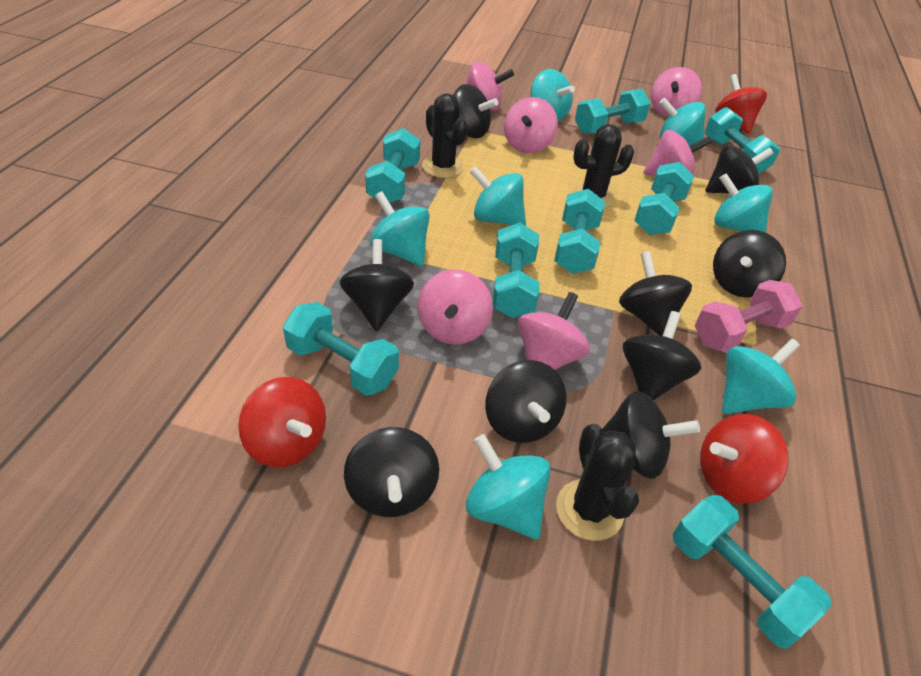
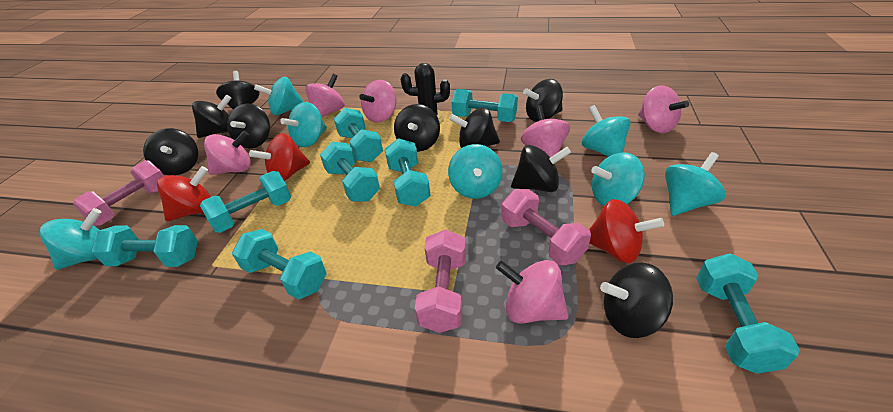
black cactus: [422,94,467,178] [556,424,639,541] [572,124,634,209] = 3 -> [401,63,450,123] = 1
pink dumbbell: [695,280,803,353] = 1 -> [73,160,164,226] [415,229,466,333] [502,189,591,265] = 3

